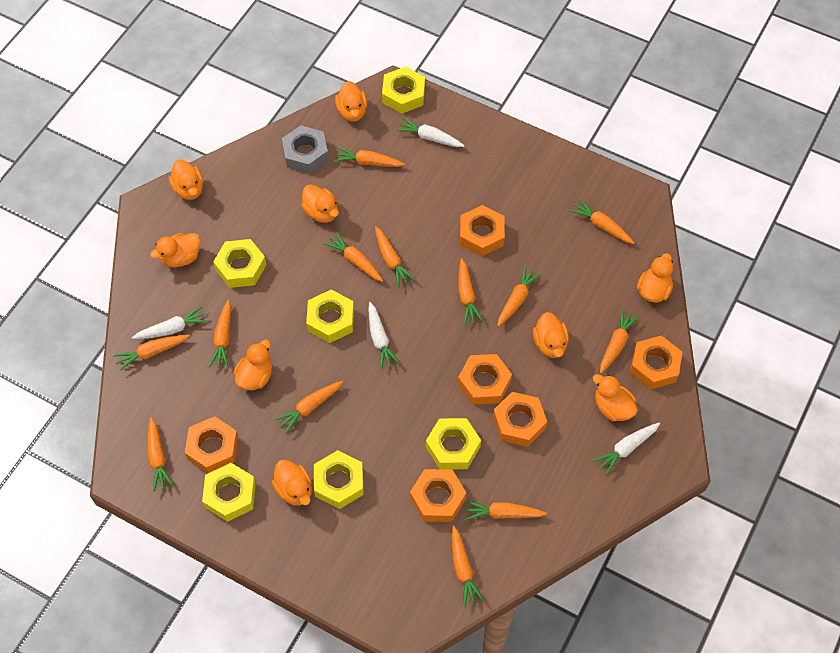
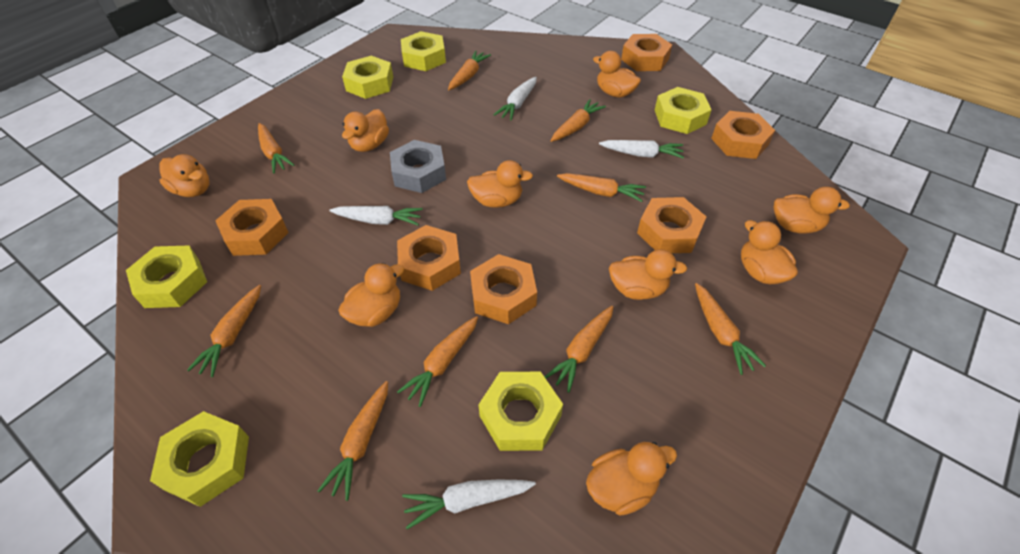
orange carrot: [113,335,190,371] [147,417,174,492] [209,300,231,368] [274,381,343,434] [324,232,383,282] [333,147,405,167] [375,226,415,287] [452,526,485,607] [458,258,483,325] [465,500,547,520] [497,265,542,327] [569,198,634,244] [600,309,640,373] = 13 -> [187,285,261,377] [258,123,295,173] [318,381,388,501] [397,316,478,407] [448,50,491,90] [545,306,613,393] [551,99,606,142] [557,173,646,202] [695,283,766,375] = 9

